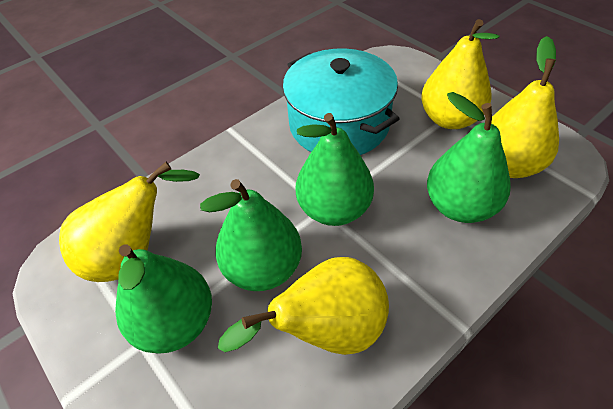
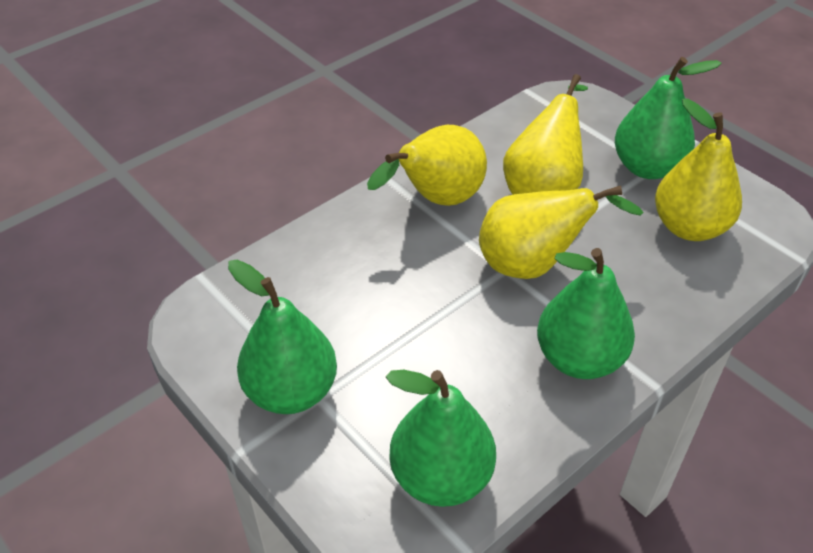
turquoise pot: [283,48,399,155] = 1 -> none = 0

